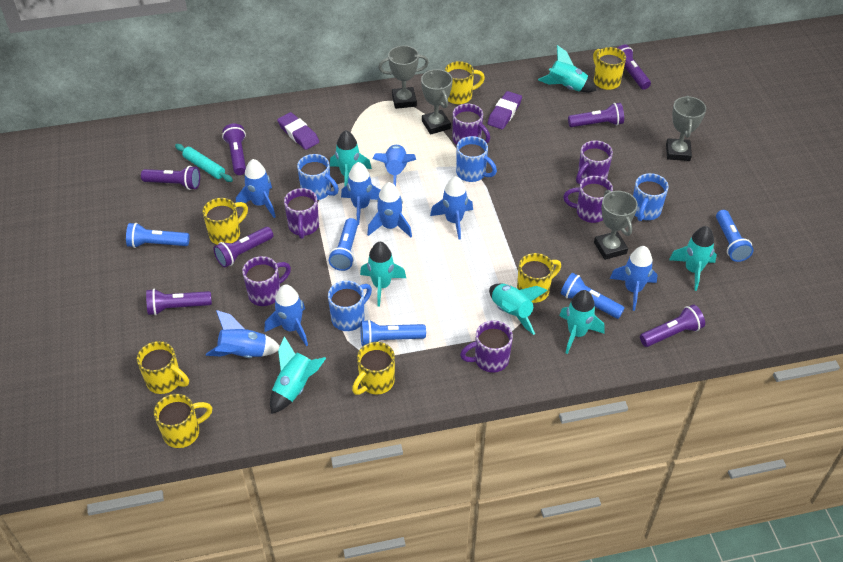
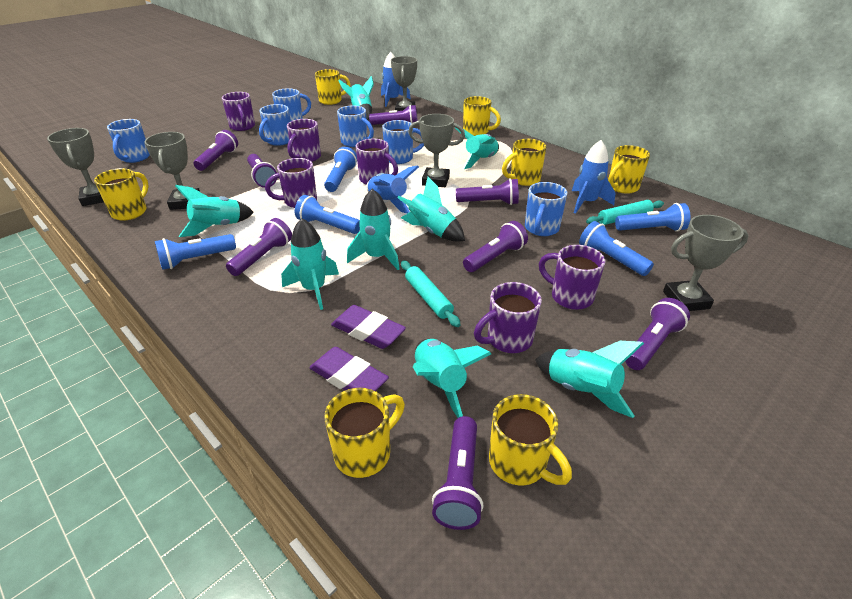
blue mug: [297,154,339,200] [328,281,372,331] [456,136,497,182] [633,173,669,221] = 4 -> [107,119,150,163] [259,104,291,146] [272,88,311,121] [337,105,374,147] [382,120,424,164] [525,182,567,236] = 6
blue rocket: [206,310,280,358] [236,159,276,218] [265,285,308,346] [341,162,381,225] [367,182,412,237] [372,145,416,186] [430,176,473,239] [610,246,658,311] = 8 -> [366,165,419,214] [381,52,411,107] [572,140,615,214] = 3
grey trophy: [378,46,429,109] [421,69,453,135] [594,190,638,260] [666,96,706,161] = 4 -> [47,128,104,206] [145,132,200,210] [391,56,417,111] [409,114,465,187] [663,215,748,311] = 5
purple flashlight: [141,166,200,190] [146,289,212,315] [213,227,273,268] [222,123,246,175] [568,103,624,127] [618,45,651,90] [640,305,705,347] = 7 -> [193,130,238,171] [226,218,292,276] [247,154,277,188] [369,105,418,125] [432,416,483,530] [456,178,519,205] [463,221,528,272] [625,298,690,370] = 8
turquoise rocket: [270,336,326,414] [330,130,372,186] [360,242,406,307] [489,284,548,335] [538,45,597,92] [559,290,604,354] [669,226,717,291] = 7 -> [175,185,254,237] [281,218,339,310] [338,76,374,120] [347,189,400,270] [397,177,465,242] [413,339,491,418] [455,127,499,169] [535,341,644,418] = 8
turquoise rolling pin: [175,144,233,182] = 1 -> [401,260,461,327] [586,200,664,225] = 2

